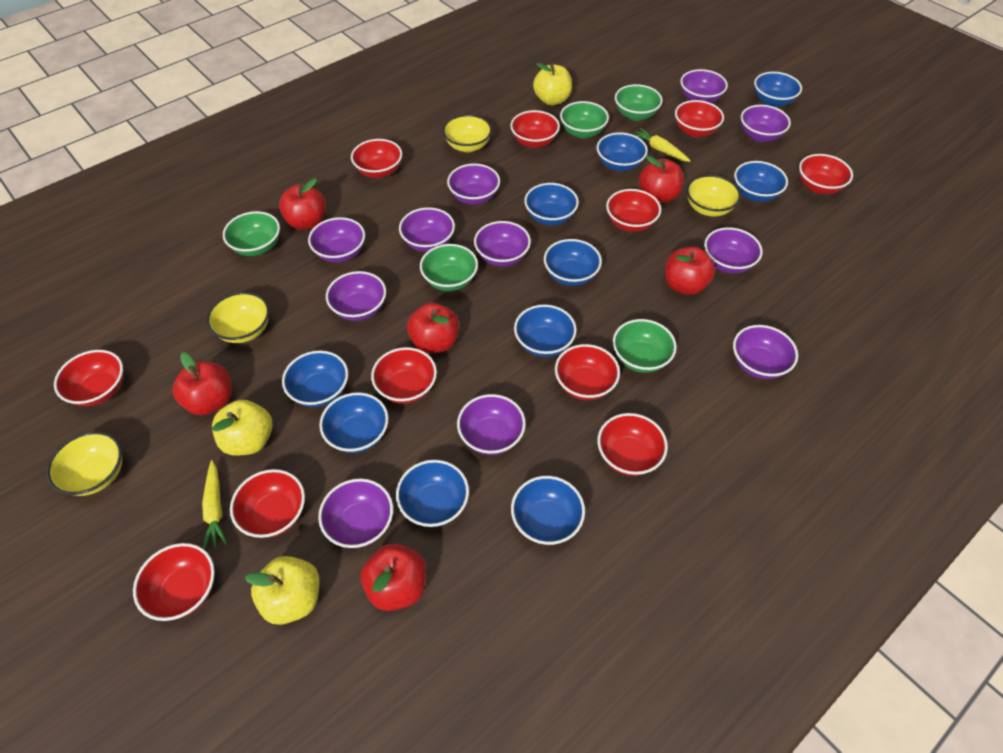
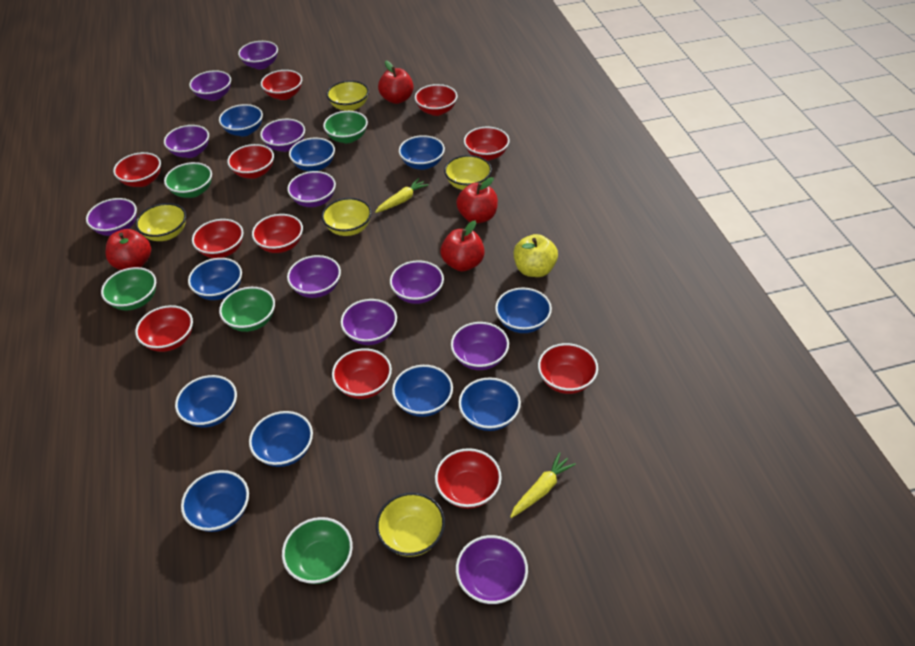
red apple: [172,352,232,416] [279,179,326,230] [361,544,426,611] [407,303,459,353] [639,156,684,203] [665,247,715,295] = 6 -> [105,229,151,270] [378,61,414,104] [441,220,485,272] [456,177,498,224] = 4
yellow apple: [212,400,273,456] [245,556,320,625] [533,63,572,105] = 3 -> [514,234,558,277] = 1
yellow bowl: [46,431,122,496] [206,292,269,343] [442,114,492,152] [686,175,741,217] = 4 -> [135,203,186,241] [322,198,372,236] [326,80,369,111] [376,492,445,557] [444,155,492,190] = 5

